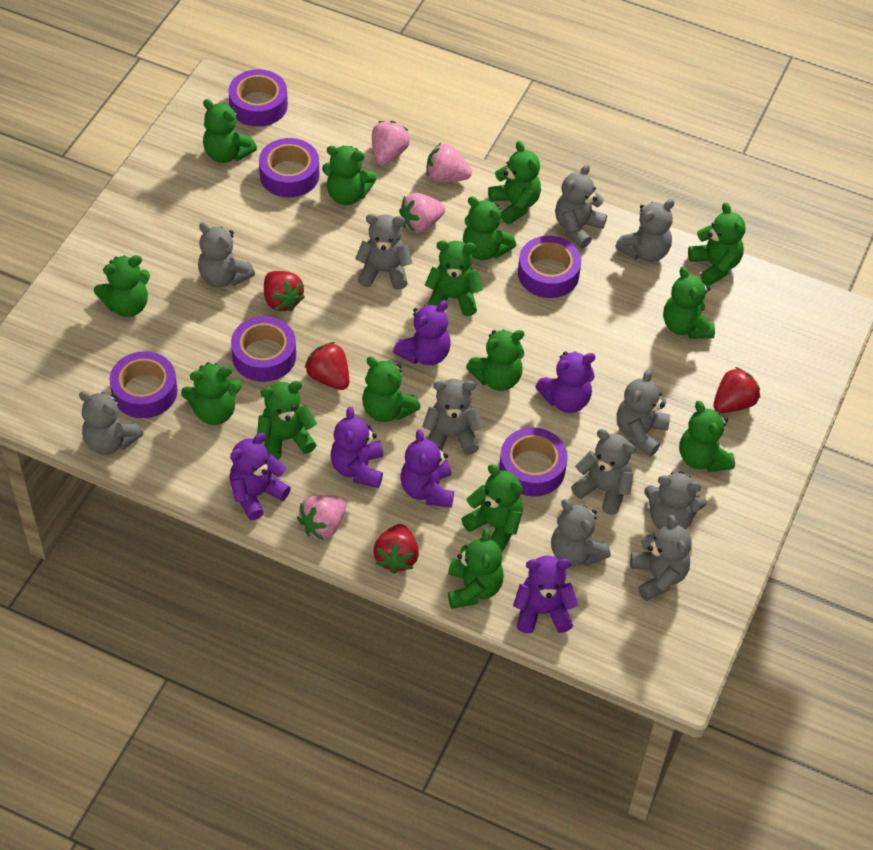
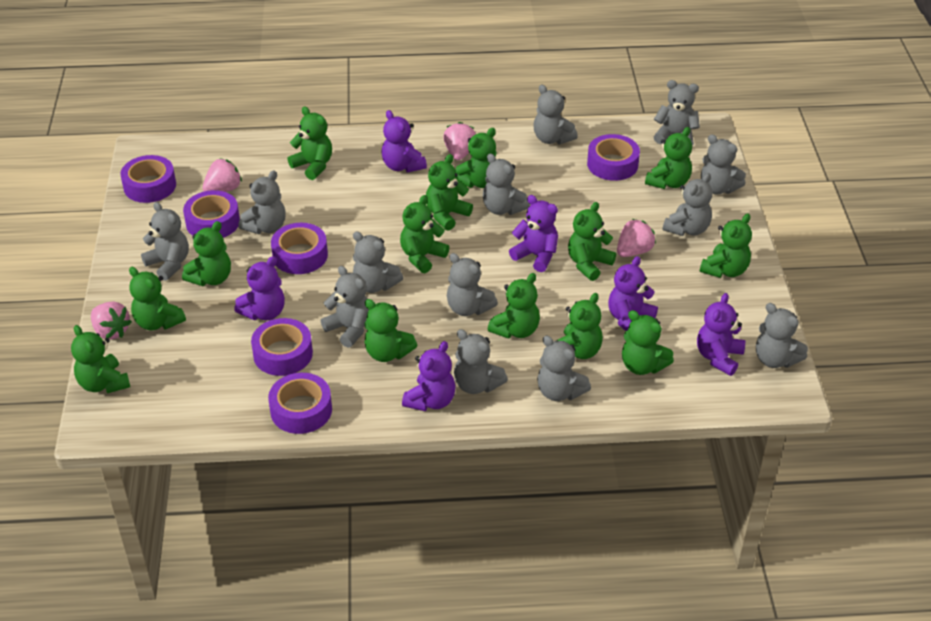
green teddy bear: [94,255,150,317] [181,362,242,425] [203,99,257,163] [257,381,317,460] [322,146,377,205] [362,357,421,422] [424,240,482,316] [448,528,504,609] [462,464,523,552] [463,196,516,260] [466,329,524,391] [488,141,541,224] [663,266,715,339] [679,401,735,472] [688,202,745,286] = 15 -> [71,325,130,393] [129,267,186,330] [182,221,231,286] [287,107,332,180] [364,299,418,362] [400,195,449,273] [426,154,473,231] [456,128,496,188] [488,273,540,339] [557,293,603,359] [568,202,616,281] [622,310,674,375] [645,127,692,189] [700,214,752,278] = 14
grey teddy bear: [79,391,144,455] [198,222,255,287] [355,214,413,290] [422,379,484,455] [551,499,611,566] [555,164,607,249] [571,429,635,515] [615,199,675,262] [617,370,670,457] [630,515,692,601] [644,471,707,530] = 11 -> [141,202,189,281] [239,171,286,234] [321,266,369,348] [353,231,403,293] [447,253,498,316] [454,329,508,394] [483,153,530,215] [534,85,578,144] [537,336,591,401] [654,80,700,146] [663,173,712,236] [701,134,746,194] [756,303,808,368] = 13
red strawberry: [264,271,305,312] [304,342,349,390] [373,524,419,574] [713,367,760,413] = 4 -> none = 0

